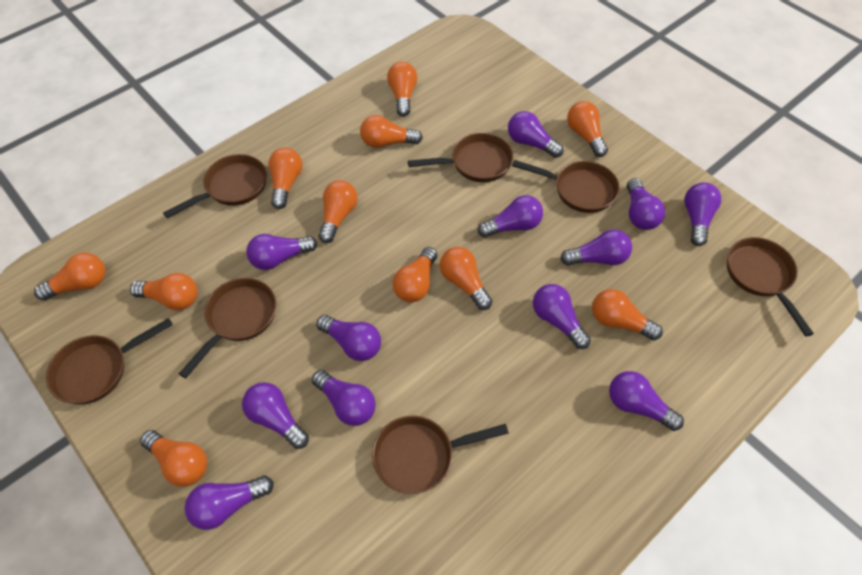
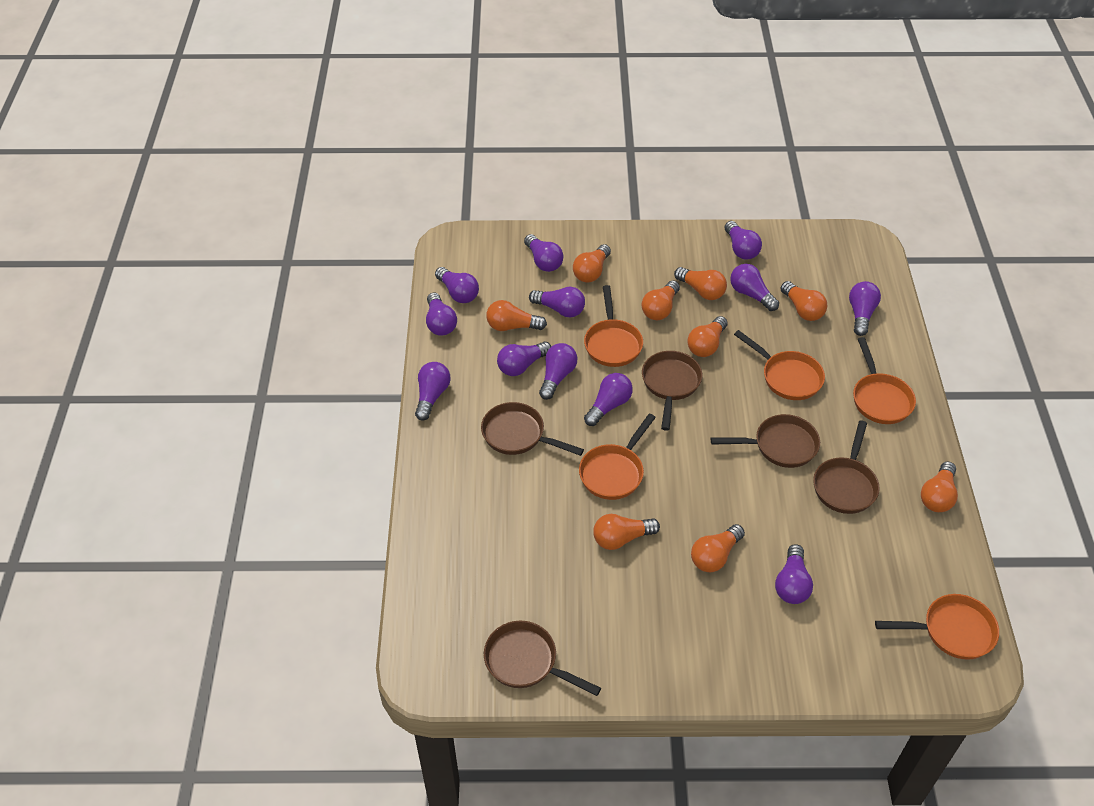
brown pan: [46,318,173,405] [163,154,267,218] [179,278,276,378] [372,416,509,494] [408,133,513,182] [512,160,620,213] [727,237,814,337] = 7 -> [481,402,584,456] [484,621,601,696] [642,351,702,431] [711,414,820,468] [813,420,880,514] = 5
orange light bulb: [34,253,106,301] [130,273,198,310] [140,430,207,487] [268,148,303,209] [319,180,358,243] [360,115,423,148] [387,62,417,117] [392,247,437,302] [440,247,492,310] [567,101,608,157] [592,289,663,341] = 11 -> [486,300,547,331] [573,244,611,283] [593,514,660,550] [642,280,680,320] [674,267,727,300] [687,316,728,357] [691,524,745,572] [780,281,827,321] [921,462,958,512] = 9
orange pan: none = 0 -> [579,414,656,500] [584,285,643,367] [734,330,825,400] [853,337,916,424] [875,594,999,660] = 5

